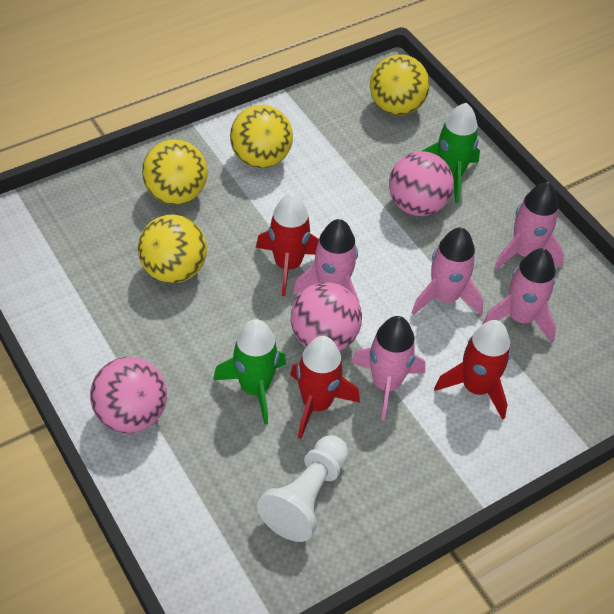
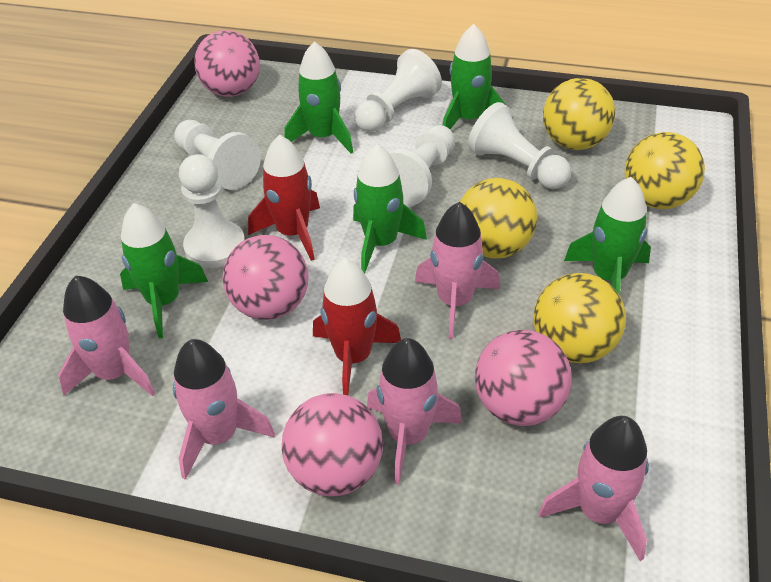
green rocket: [213,319,286,424] [422,103,480,203] = 2 -> [120,203,208,338] [284,41,353,154] [353,144,427,273] [443,24,507,129] [564,177,651,295] = 5
pink ball: [90,357,167,433] [291,282,362,351] [389,151,454,216] = 3 -> [194,30,260,97] [223,235,309,320] [282,393,383,496] [475,330,572,426] = 4
red rocket: [256,193,319,296] [290,336,360,439] [434,320,511,420] = 3 -> [248,135,320,261] [313,258,401,395] = 2
white pawn: [257,435,349,542] = 1 -> [174,120,261,190] [179,154,245,268] [355,49,442,132] [388,125,455,206] [468,102,571,189] = 5

